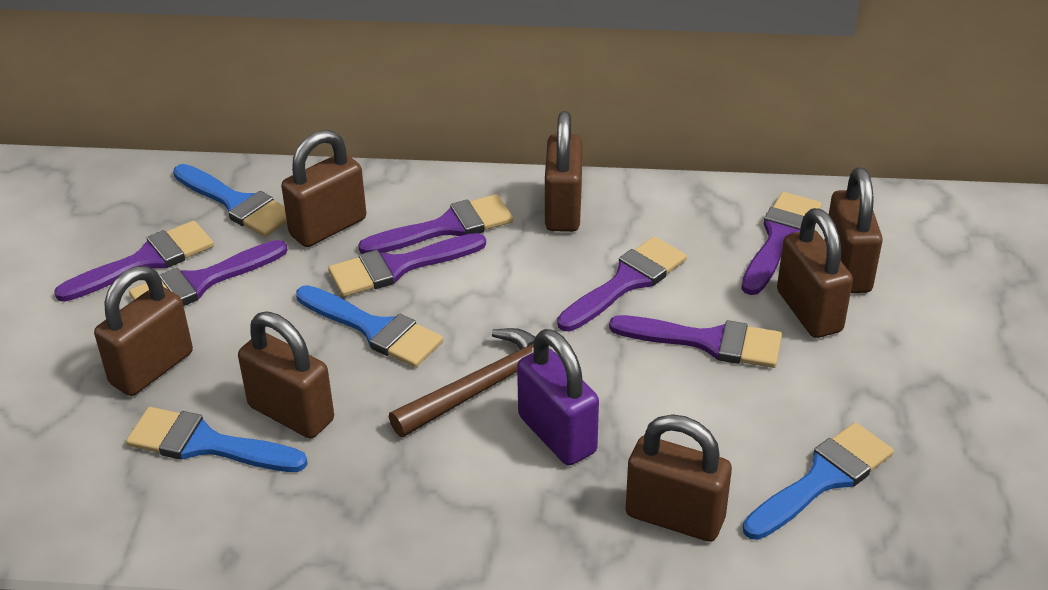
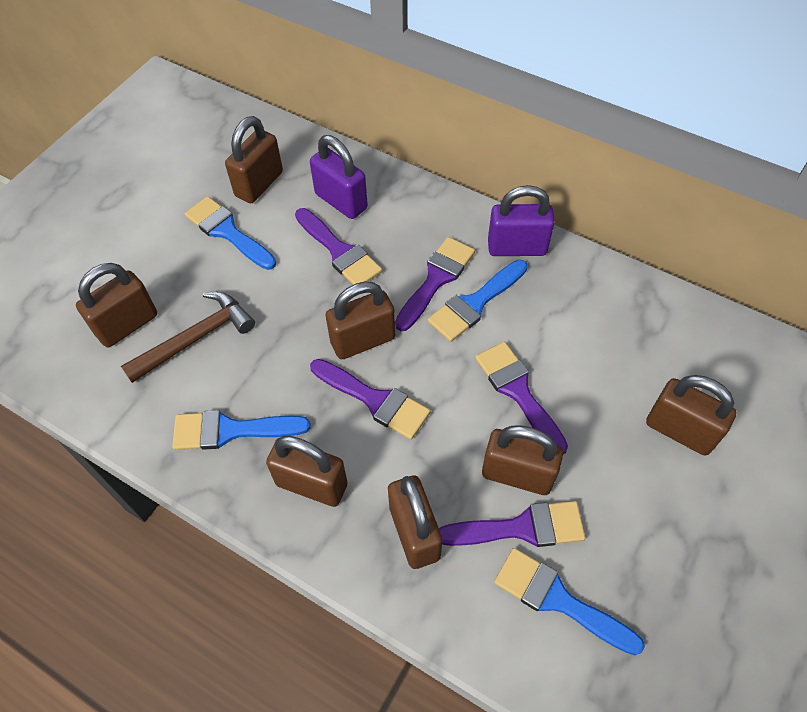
purple brush: [54,221,214,302] [129,240,288,306] [328,233,486,297] [358,194,513,254] [557,236,687,331] [609,315,782,368] [741,192,822,295] = 7 -> [295,208,382,285] [310,359,430,440] [395,237,475,331] [439,501,586,547] [475,342,568,454] = 5
purple padlock: [517,329,599,465] = 1 -> [310,135,368,219] [488,185,555,256] = 2

